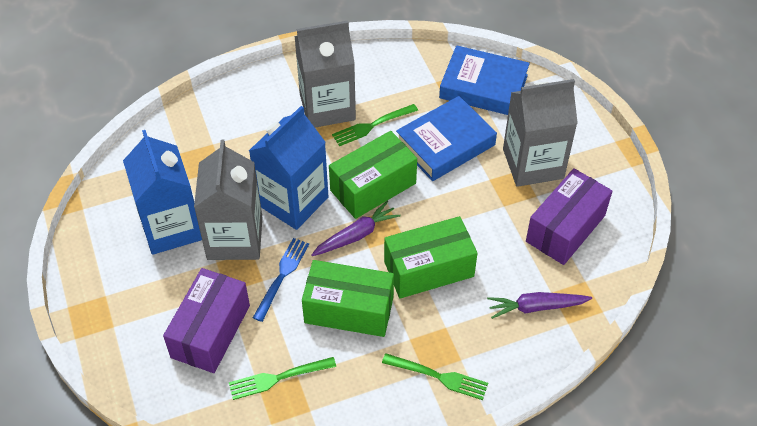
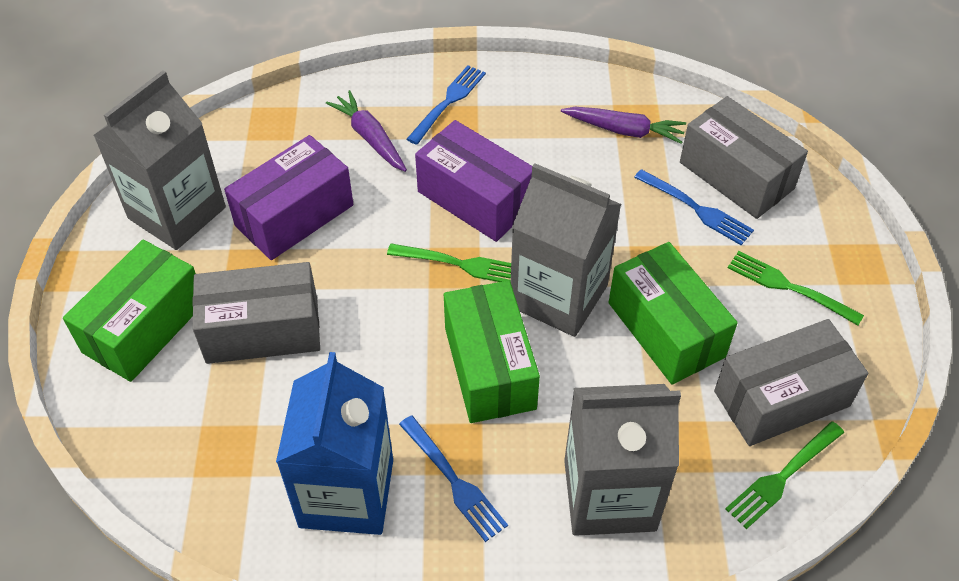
blue book: [396,96,497,181] [439,45,530,115] = 2 -> none = 0
blue carton: [123,130,202,255] [249,106,329,230] = 2 -> [276,352,393,535] = 1
blue fork: [253,238,309,322] = 1 -> [399,415,508,542] [407,65,486,145] [634,169,754,245] = 3
grey box: none = 0 -> [192,262,320,364] [680,96,808,219] [714,319,868,446] = 3

